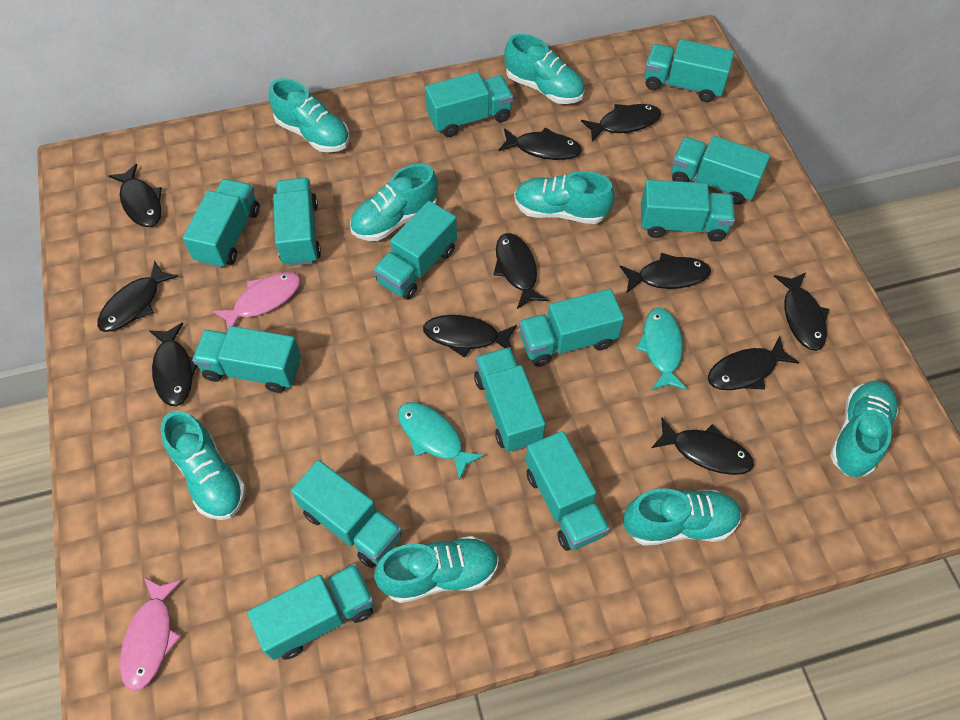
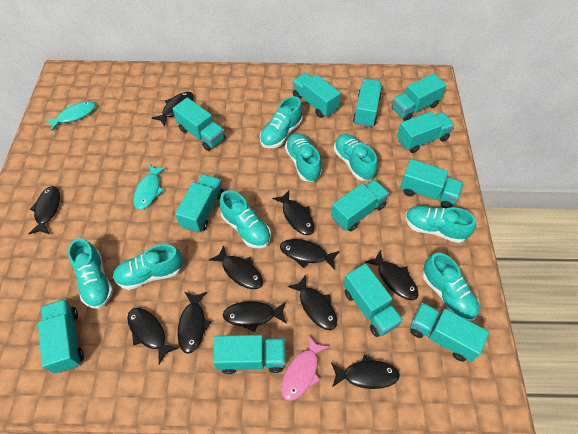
pink fish: [120,577,182,691] [212,272,301,329] = 2 -> [281,335,329,401] = 1
turquoise truck: [183,179,260,268] [192,326,301,393] [247,564,374,660] [273,178,321,266] [291,460,402,568] [373,201,457,300] [425,72,513,137] [474,347,545,452] [519,289,624,367] [525,431,610,551] [641,180,735,242] [644,39,734,102] [672,136,770,205] = 13 -> [38,299,84,374] [173,97,225,151] [175,174,224,233] [213,335,285,374] [292,73,341,118] [331,180,389,232] [343,264,403,337] [353,79,382,127] [392,73,446,121] [397,111,454,153] [400,159,464,208] [410,302,489,362] = 12

